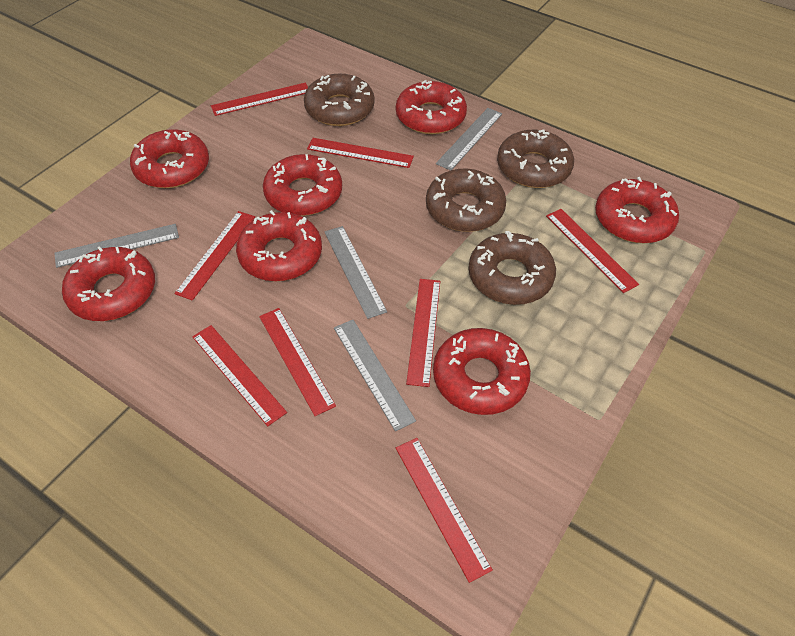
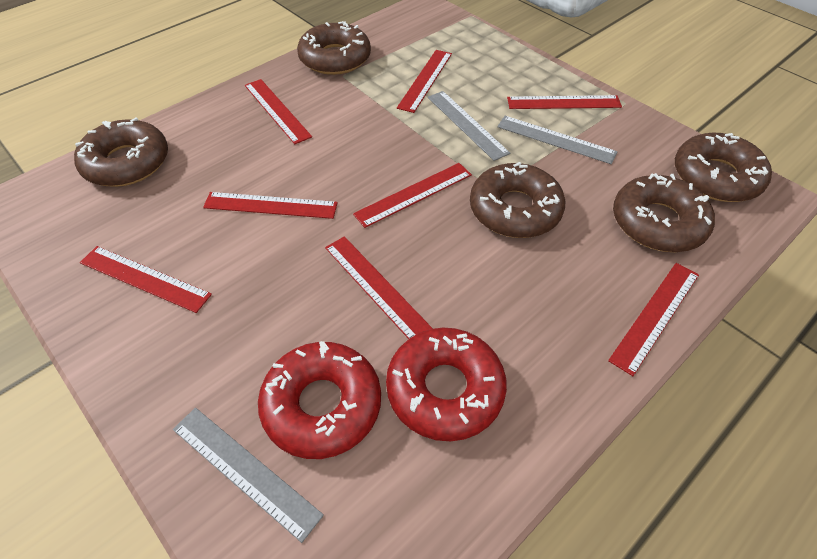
brown donut: [304,74,375,126] [426,168,506,232] [469,231,556,305] [497,130,574,188] = 4 -> [74,117,168,187] [297,21,371,75] [470,162,565,238] [613,173,715,252] [675,133,772,202] = 5
grey ruler: [54,224,179,268] [325,226,387,319] [334,320,416,431] [436,108,502,171] = 4 -> [173,408,324,543] [428,91,510,161] [497,116,618,164] = 3
red donut: [62,246,155,321] [130,129,209,188] [236,210,322,281] [263,154,342,216] [396,80,467,134] [433,328,531,415] [595,177,679,243] = 7 -> [258,341,381,459] [386,328,507,441] = 2

